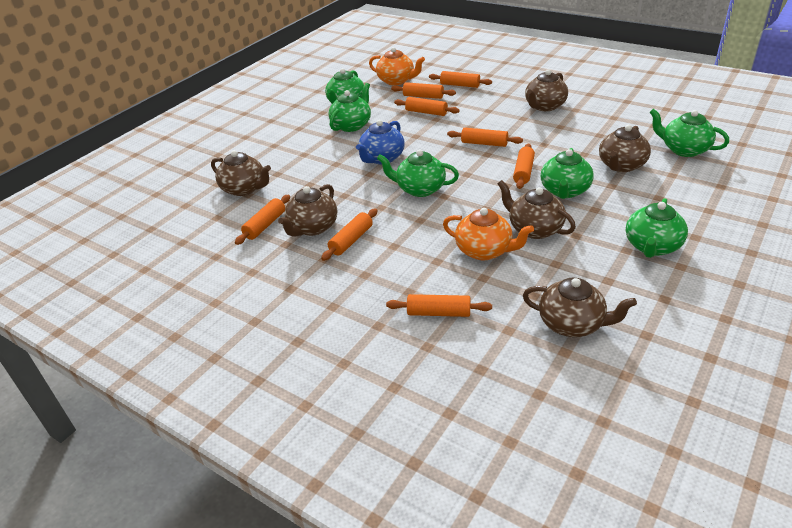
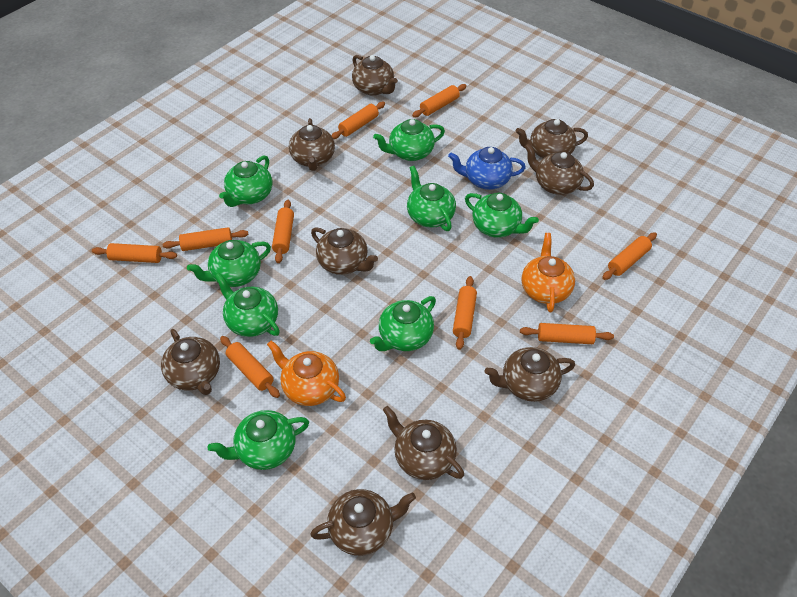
brown teapot: [211,150,271,196] [278,184,337,237] [498,180,576,239] [523,278,637,337] [525,69,568,111] [599,125,651,172] = 6 -> [161,329,220,395] [289,118,335,171] [310,489,416,556] [311,227,378,275] [352,55,398,96] [383,406,464,480] [484,347,575,402] [516,119,588,158] [525,144,594,195] = 9
green teapot: [325,68,364,104] [329,83,371,132] [377,149,459,197] [541,148,594,199] [626,198,688,258] [649,109,729,157] = 6 -> [187,240,271,287] [208,410,309,470] [215,273,280,337] [219,155,272,207] [370,296,436,351] [373,119,445,161] [407,166,456,231] [465,193,539,238] = 8
orange rolling pin: [235,195,290,245] [321,208,377,261] [386,294,492,317] [391,82,456,99] [394,97,460,116] [429,71,492,88] [447,128,523,147] [513,143,535,189] = 8 -> [92,243,177,263] [162,227,249,251] [220,336,280,398] [272,200,294,263] [332,102,385,139] [412,84,467,117] [453,276,477,350] [520,323,614,344] [602,232,657,280] = 9

